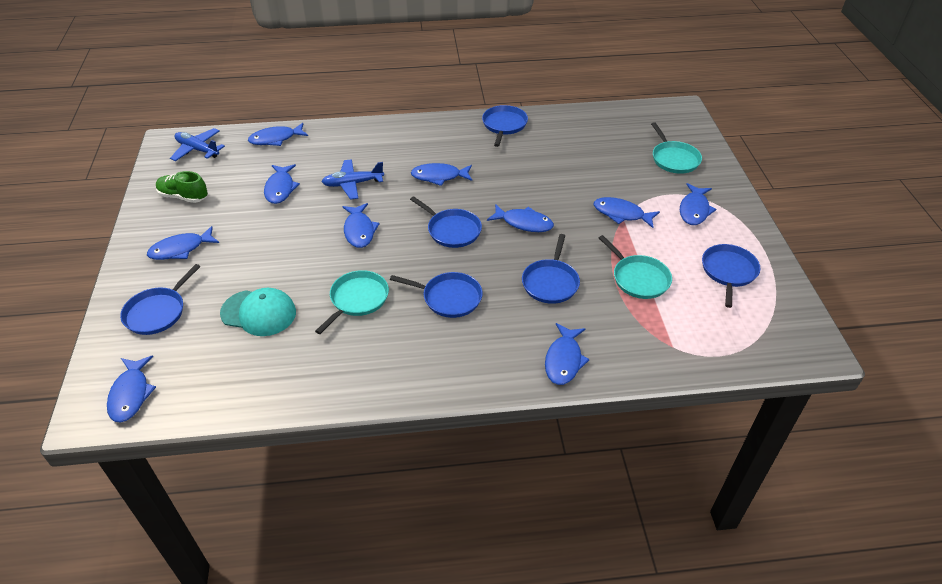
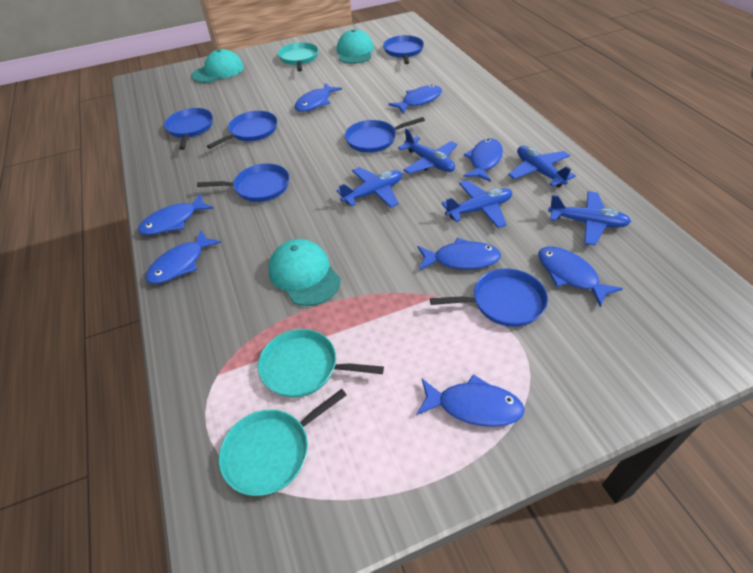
blue fish: [107,356,156,422] [147,226,219,260] [248,123,308,146] [264,164,300,204] [342,203,380,248] [411,163,472,186] [487,204,554,232] [545,323,590,385] [594,197,660,228] [680,183,716,225] = 10 -> [138,194,214,235] [145,230,221,284] [294,83,342,112] [388,85,442,114] [416,374,525,427] [418,238,501,271] [463,139,503,182] [538,246,623,307] = 8
blue plane: [170,128,225,161] [322,159,384,200] = 2 -> [336,167,402,208] [398,128,457,174] [442,180,512,228] [508,146,576,187] [548,191,631,245] = 5
green shoe: [156,171,208,203] = 1 -> none = 0
turquoise cap: [220,288,296,336] = 1 -> [192,49,244,83] [268,239,341,306] [337,29,374,64] = 3

